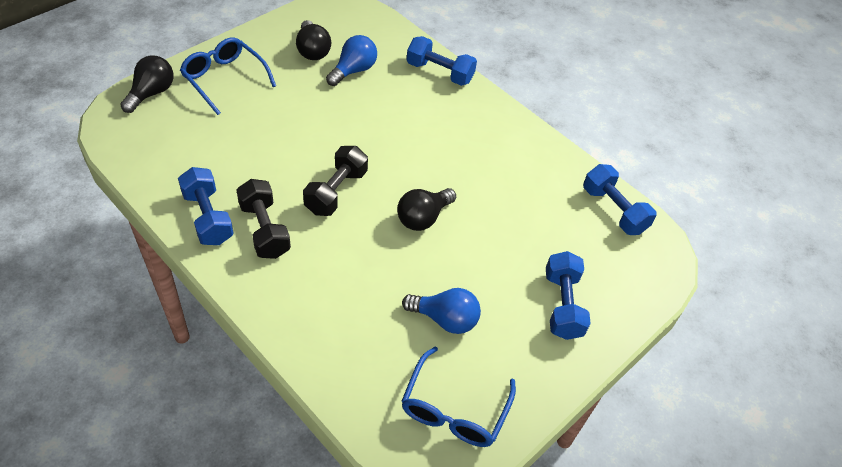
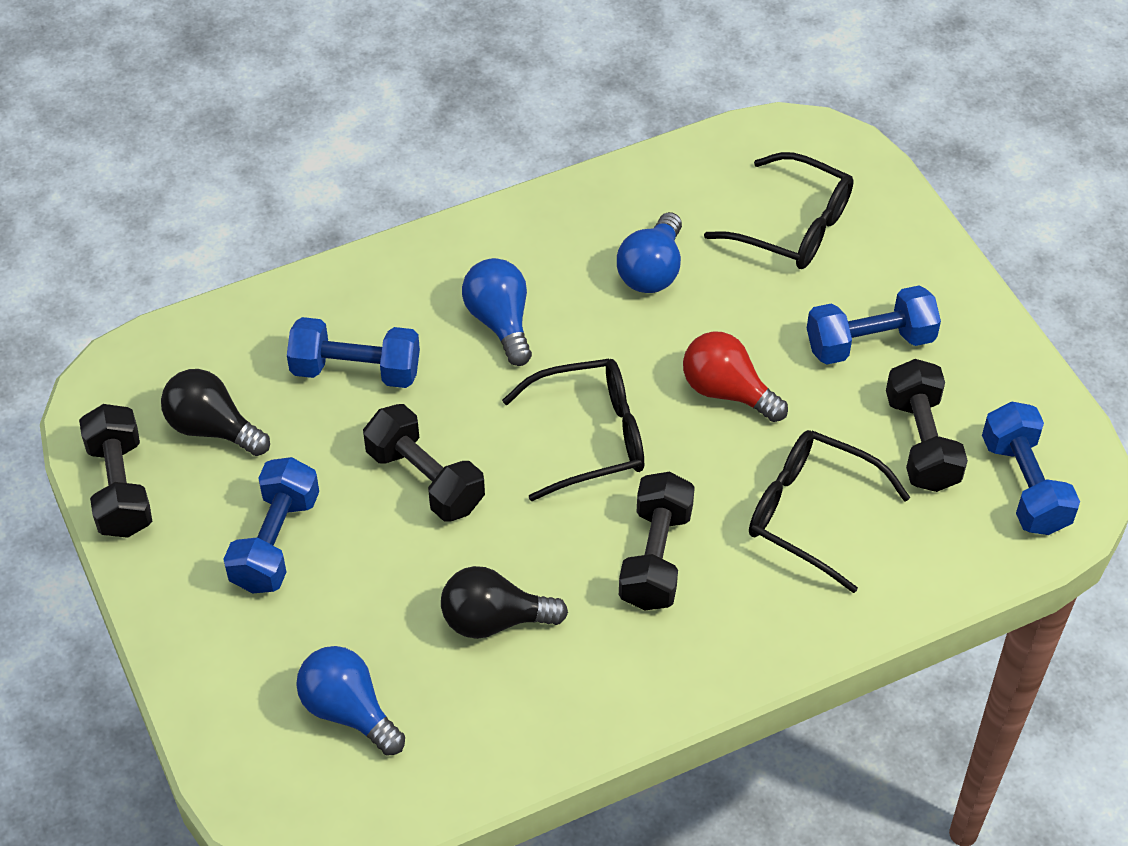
black dumbbell: [236,179,291,259] [303,146,368,216] = 2 -> [79,404,152,538] [363,404,485,522] [619,472,695,611] [886,359,968,492] = 4
black glasses: none = 0 -> [502,359,644,501] [704,152,854,269] [749,430,911,593] = 3
black light bulb: [120,55,173,113] [296,20,331,60] [397,188,456,231] = 3 -> [161,369,270,456] [441,566,568,639] = 2
blue glasses: [180,37,276,115] [402,347,516,447] = 2 -> none = 0
blue light bulb: [326,35,377,86] [402,288,481,334] = 2 -> [296,646,405,756] [462,258,532,366] [617,212,682,293] = 3
red light bulb: none = 0 -> [683,331,788,422] = 1

